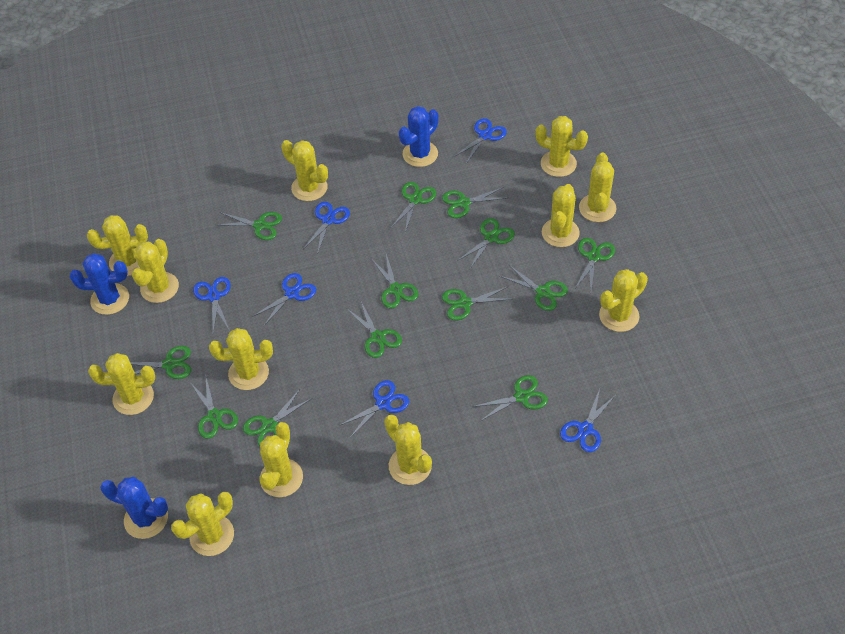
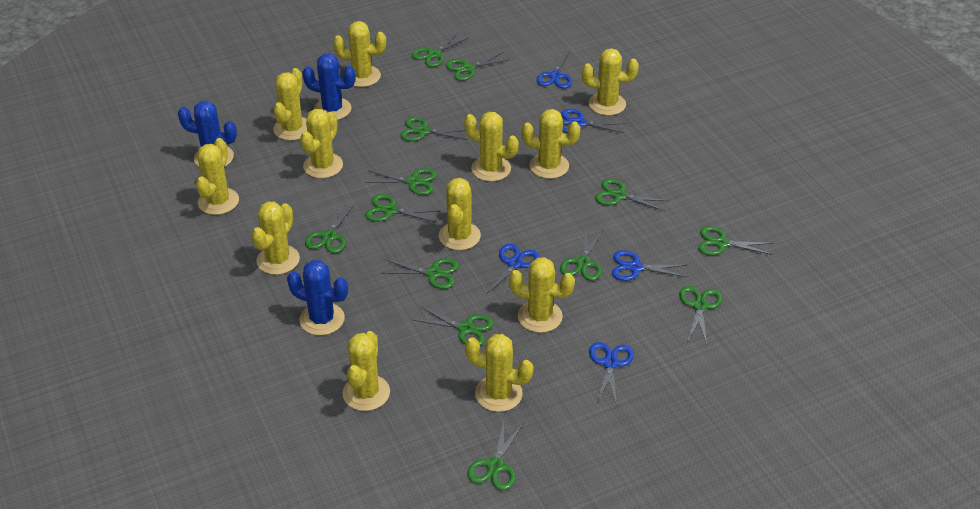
blue scissors: [193,277,231,332] [252,273,316,327] [303,202,350,255] [339,380,409,438] [454,118,507,164] [560,389,616,452] = 6 -> [486,244,540,298] [537,50,572,88] [561,109,627,133] [589,342,634,406] [612,250,687,281] = 5

